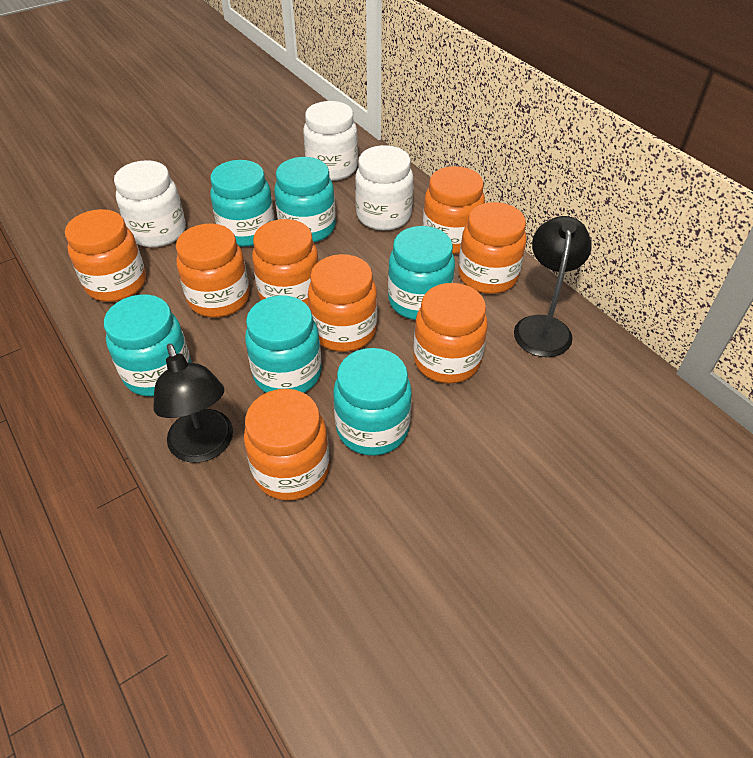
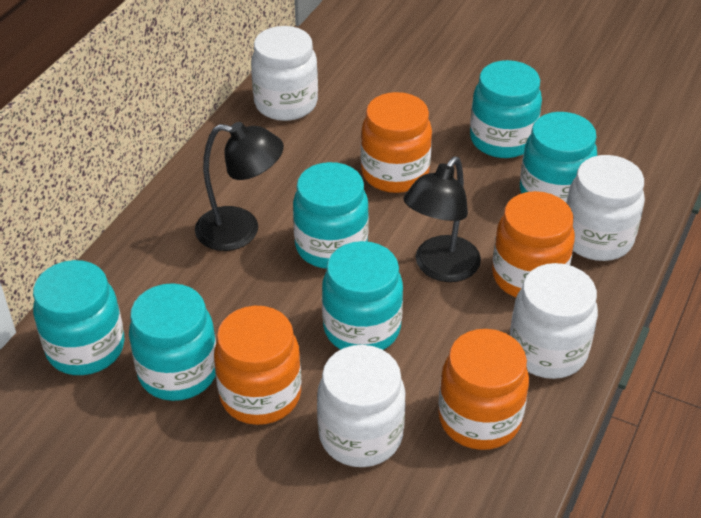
orange jar: [65,209,146,302] [176,223,250,318] [244,389,329,501] [252,219,319,307] [308,254,377,352] [413,283,488,384] [423,166,485,254] [458,202,527,294] = 8 -> [214,306,301,425] [361,92,432,193] [438,329,529,450] [492,191,575,297] = 4
white jar: [114,160,186,247] [303,101,358,181] [355,145,413,231] = 3 -> [251,26,318,121] [317,345,406,467] [510,263,598,379] [566,155,645,261] = 4

